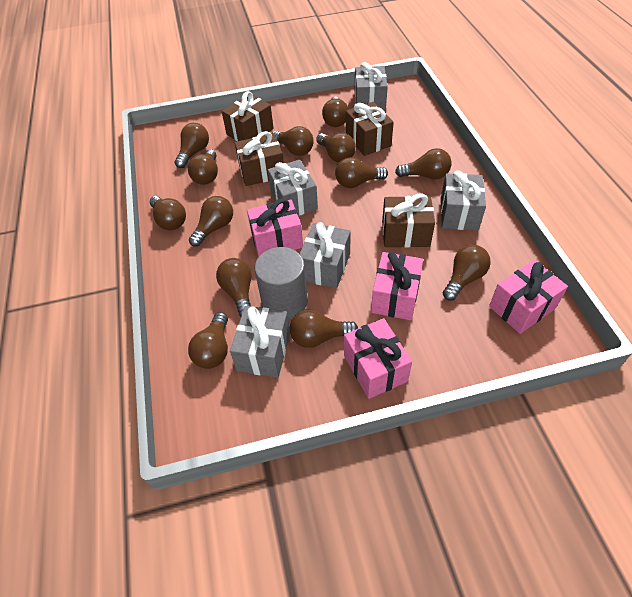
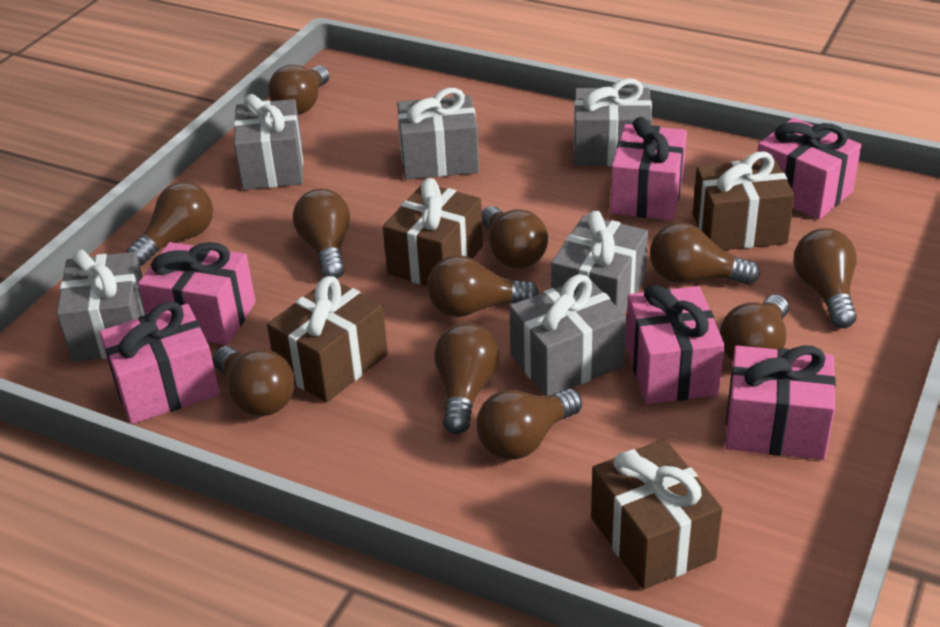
brown light bulb: [150,196,186,230] [174,123,209,168] [188,149,218,185] [188,312,228,369] [189,196,233,247] [216,258,252,317] [272,126,314,156] [290,310,358,348] [316,133,356,162] [322,97,349,127] [335,157,388,188] [395,148,451,179] [443,245,491,301] = 13 -> [127,182,213,266] [213,346,295,416] [268,65,330,115] [293,189,350,279] [427,255,539,317] [434,323,500,434] [476,389,582,460] [482,206,548,269] [650,223,760,285] [720,295,789,361] [793,228,857,328] = 11
grey cylinder: [255,247,308,319] = 1 -> none = 0
grey gift: [230,306,290,378] [268,160,318,216] [300,222,351,289] [355,62,388,111] [441,171,486,230] = 5 -> [57,250,146,362] [234,94,303,190] [397,88,479,179] [509,274,626,396] [551,211,648,314] [574,78,652,167] = 6
pink gift: [247,199,303,257] [344,318,412,399] [371,252,423,320] [489,260,568,334] = 4 -> [99,302,220,424] [138,242,256,345] [610,117,687,220] [626,285,725,404] [725,345,836,460] [757,118,861,219] = 6

